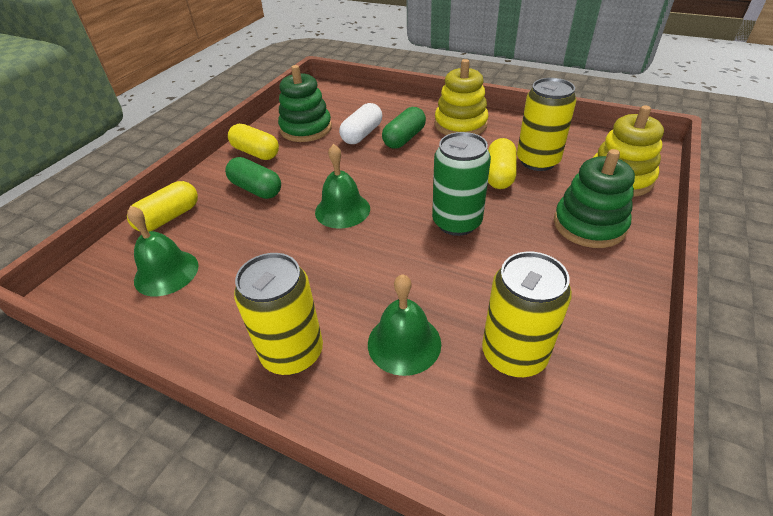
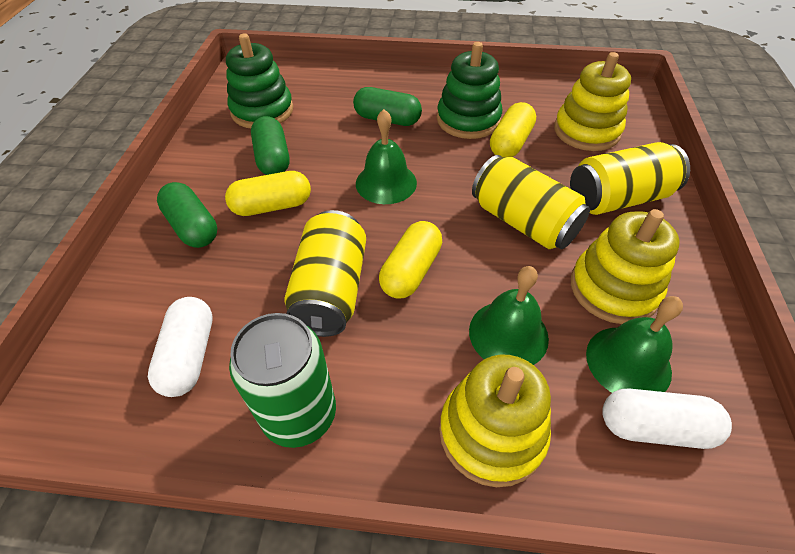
green capsule: [225,157,281,199] [382,107,426,149] = 2 -> [157,182,217,248] [251,116,289,175] [353,87,422,126] = 3
white capsule: [339,103,382,144] = 1 -> [148,297,213,397] [602,389,732,449] = 2
yellow stacking toy: [434,59,489,135] [593,106,664,197] = 2 -> [439,355,551,487] [554,52,631,151] [571,209,680,324] = 3

